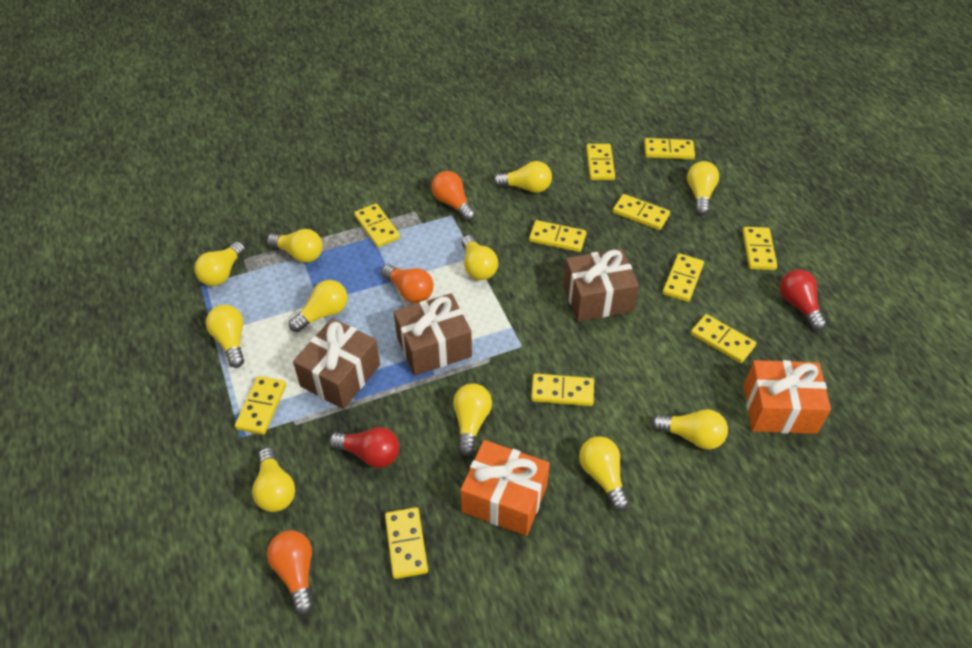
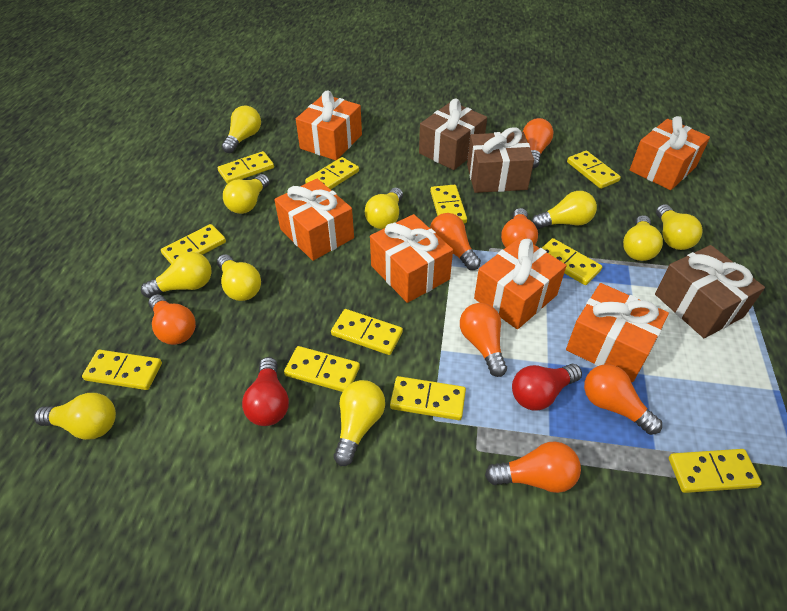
orange gift: [461,440,550,536] [744,360,831,434] = 2 -> [274,179,354,261] [296,90,362,160] [370,214,453,303] [474,237,566,329] [566,283,669,382] [630,116,710,190] = 6
orange light bulb: [267,531,314,615] [381,265,434,303] [431,171,476,221] = 3 -> [148,294,196,345] [430,213,481,270] [460,303,507,377] [485,441,581,493] [501,208,538,247] [523,118,554,168] [584,364,662,435] = 7
yellow light bulb: [194,242,245,286] [206,305,244,368] [252,447,295,512] [267,229,323,263] [289,280,348,332] [453,384,492,456] [462,235,498,280] [493,161,552,193] [579,436,629,511] [651,409,728,450] [687,161,719,215] = 11 -> [34,393,116,440] [141,252,212,298] [217,254,261,301] [222,105,261,153] [223,174,270,214] [334,380,385,466] [365,187,403,229] [532,191,597,229] [623,215,663,261] [656,204,703,250] = 10

